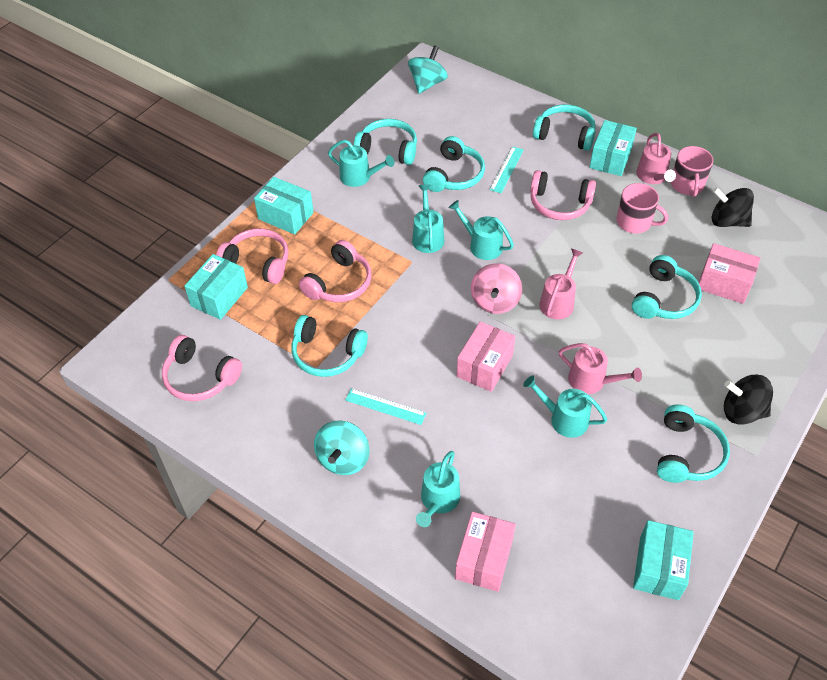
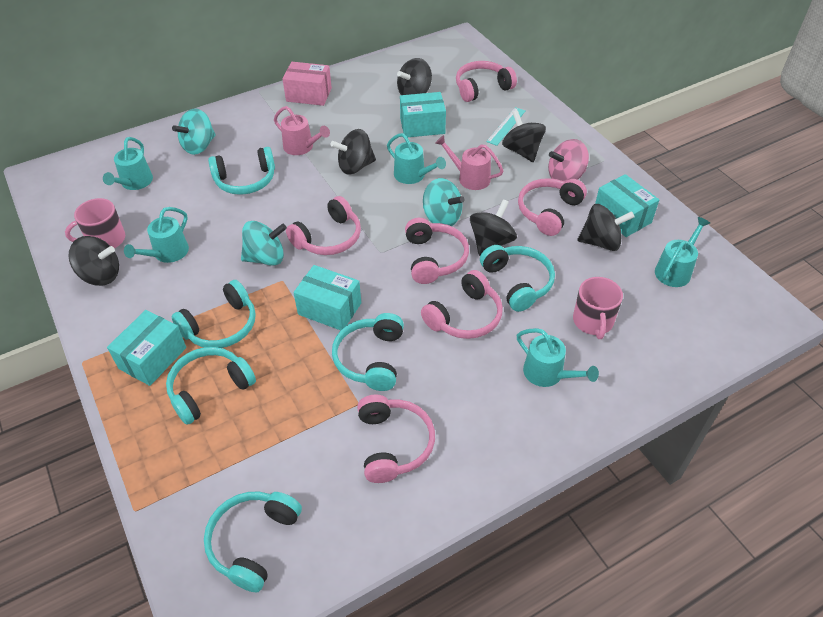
black spinning top: [712,187,754,227] [724,375,773,425] = 2 -> [68,236,119,286] [330,129,376,175] [397,58,432,95] [470,199,517,256] [502,110,546,162] [577,204,635,251] = 6
pink box: [455,512,516,592] [456,321,515,392] [699,243,761,304] = 3 -> [282,62,332,106] = 1
pink headphones: [162,335,242,401] [216,228,289,284] [299,240,372,302] [530,170,596,220] = 4 -> [286,196,361,255] [357,395,435,483] [405,218,469,284] [421,270,503,339] [456,61,517,102] [518,178,587,236] = 6
pink watering can: [539,248,583,319] [559,343,642,394] [636,133,676,184] = 3 -> [274,106,330,155] [435,135,503,190] = 2
turquoise ruler: [345,389,426,425] [490,146,524,193] = 2 -> [486,107,525,146] = 1
turquoise spinning top: [314,420,370,475] [408,45,448,94] = 2 -> [172,108,216,155] [241,221,287,266] [423,178,465,226] = 3

